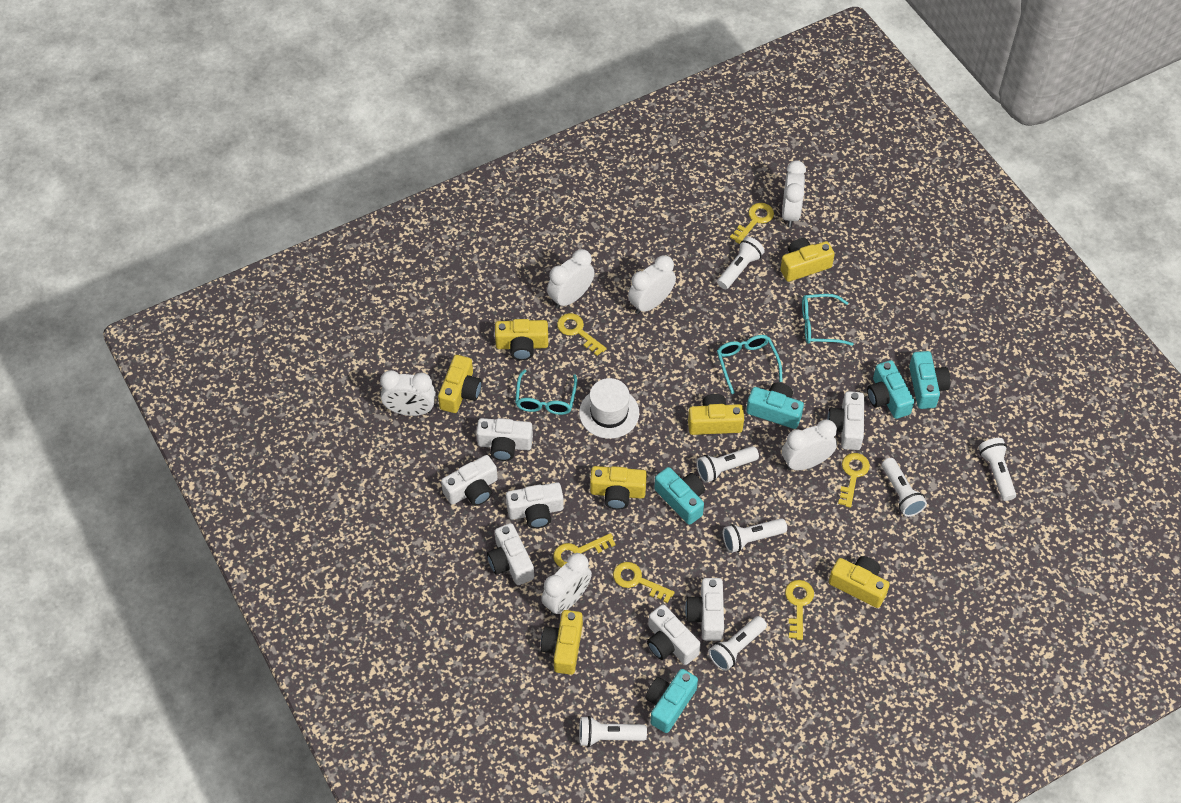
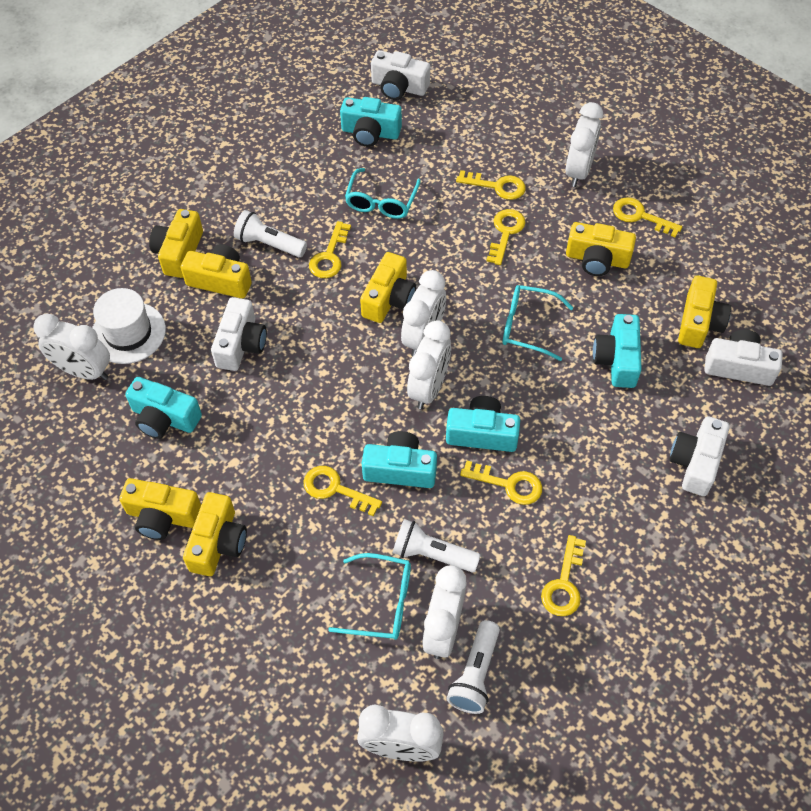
white camera: [441,455,498,506] [476,418,533,461] [487,523,534,585] [506,482,564,528] [647,604,701,665] [685,578,724,641] [827,391,864,450] = 7 -> [211,297,267,371] [371,50,430,100] [669,416,730,496] [704,329,783,386] = 4
white flashlight: [579,716,647,747] [696,446,759,483] [708,616,767,671] [717,237,765,289] [723,518,787,553] [882,458,927,517] [979,438,1016,501] = 7 -> [234,210,307,257] [393,519,481,572] [447,620,500,714] = 3
yellow key: [553,533,616,567] [557,313,607,356] [613,562,675,603] [730,203,774,244] [785,580,814,640] [838,453,870,508] = 6 -> [303,466,382,516] [309,221,351,278] [456,170,526,200] [460,461,542,505] [486,209,526,265] [541,535,586,616] [613,197,682,237] = 7

